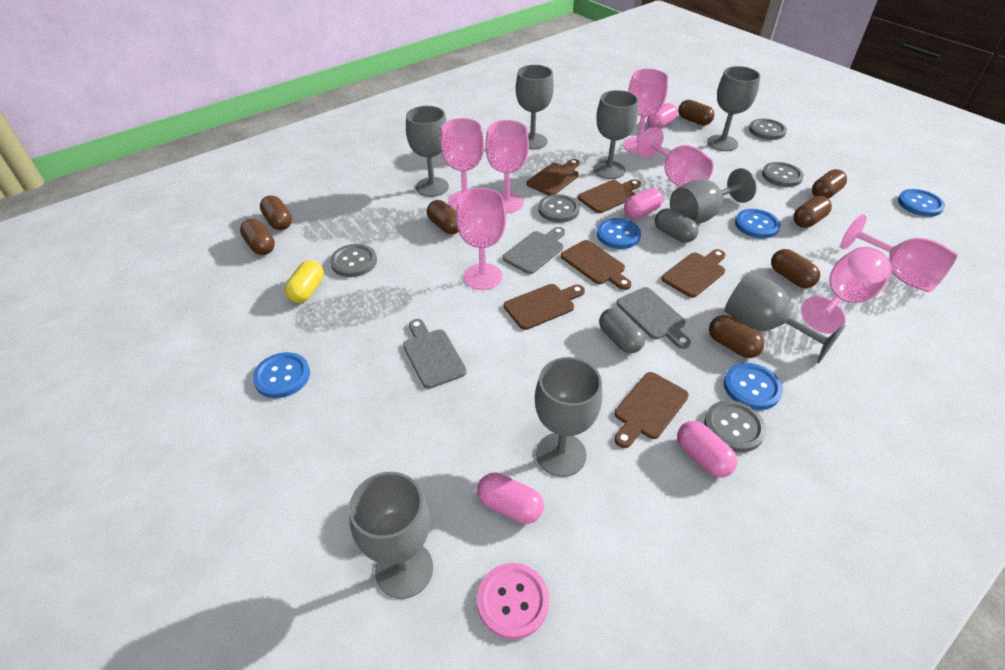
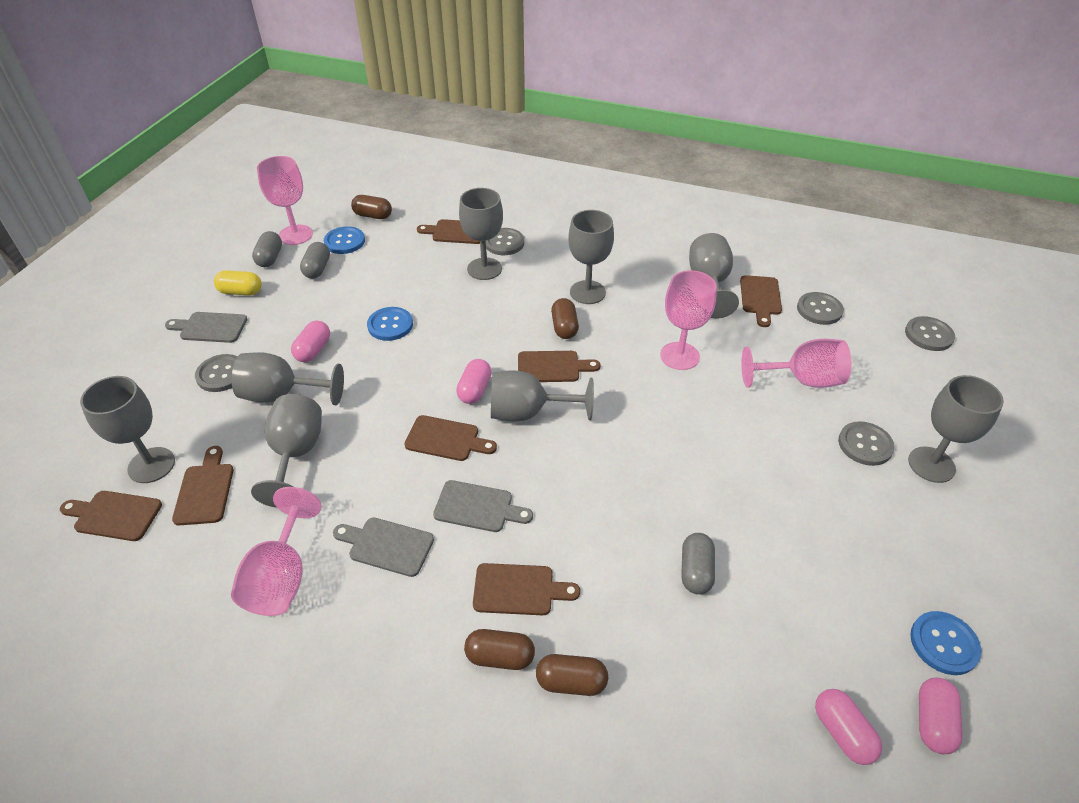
blue button: [253,352,310,398] [597,218,641,249] [724,363,783,410] [735,209,781,238] [898,189,945,217] = 5 -> [324,226,365,254] [367,307,413,341] [910,611,981,675] = 3
brown capsule: [240,219,275,255] [260,195,292,230] [427,200,459,234] [678,100,714,126] [709,315,764,358] [771,249,820,288] [794,196,832,228] [812,169,847,199] = 8 -> [351,195,392,219] [464,629,535,670] [536,654,608,696] [551,298,579,339] = 4
brown cutting board: [504,284,585,330] [527,159,580,195] [561,240,632,290] [578,179,641,213] [615,372,689,448] [661,249,725,298] = 6 -> [60,491,162,541] [172,446,234,525] [405,415,497,461] [417,219,480,244] [473,563,580,615] [518,351,600,382] [740,275,782,327] = 7
grey capsule: [599,308,645,353] [655,209,699,243] = 2 -> [252,231,282,267] [300,242,330,279] [681,533,715,594] = 3
pink button: [477,563,549,639] = 1 -> none = 0
pink goblet: [440,118,484,209] [456,188,506,290] [485,120,529,213] [623,69,668,154] [637,127,713,187] [801,247,892,334] [841,214,958,292] = 7 -> [231,487,322,616] [257,156,313,245] [660,270,717,370] [741,339,851,388] = 4

